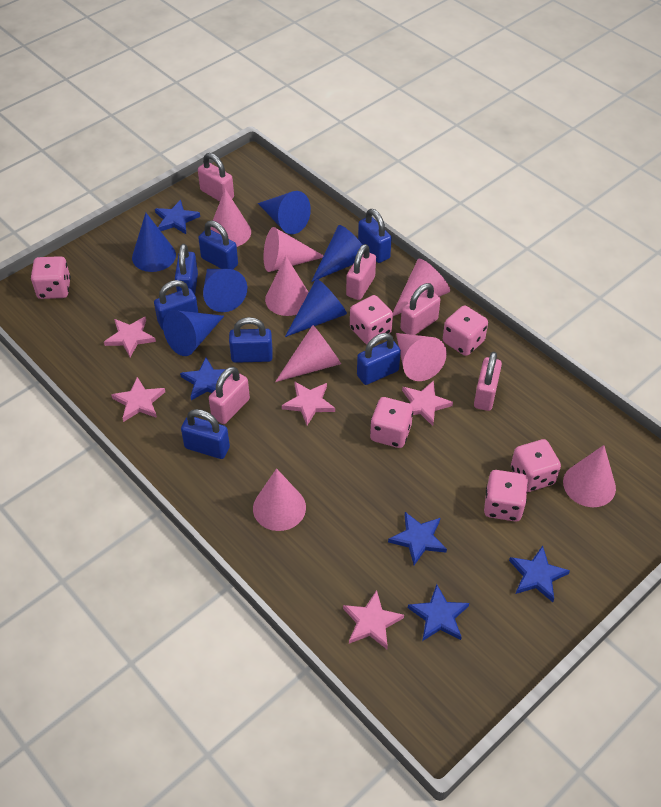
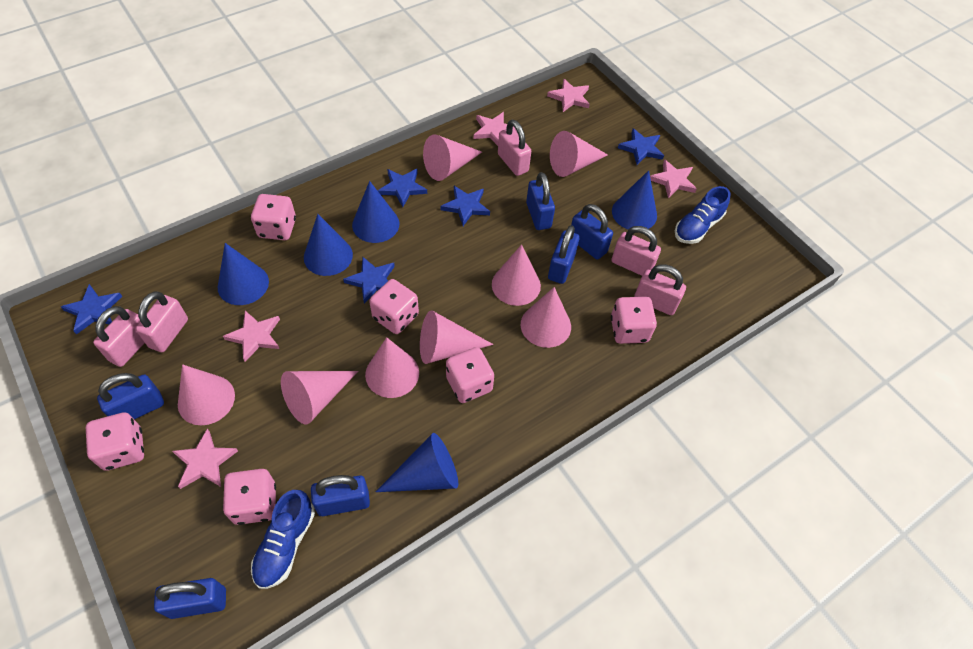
blue cone: [132,213,176,272] [163,310,224,356] [203,269,247,312] [258,191,311,234] [285,279,347,337] [311,225,362,282] = 6 -> [218,243,269,305] [304,214,353,276] [352,181,399,243] [376,433,458,492] [612,170,657,230] = 5
blue padlock: [154,280,198,330] [175,244,198,294] [181,409,230,459] [198,221,238,269] [229,317,273,363] [357,333,401,385] [358,209,392,263] = 7 -> [97,373,164,420] [154,578,226,619] [311,475,370,516] [526,172,555,230] [548,225,580,284] [571,204,613,259] = 6
blue shoe: none = 0 -> [251,490,315,589] [675,186,730,244] = 2

